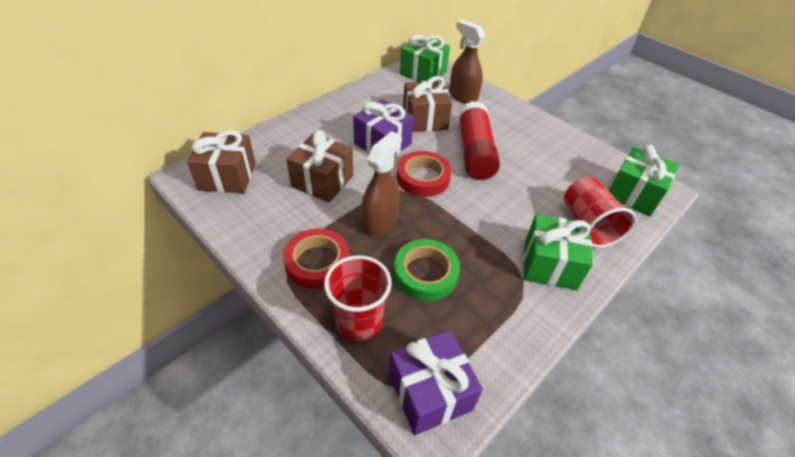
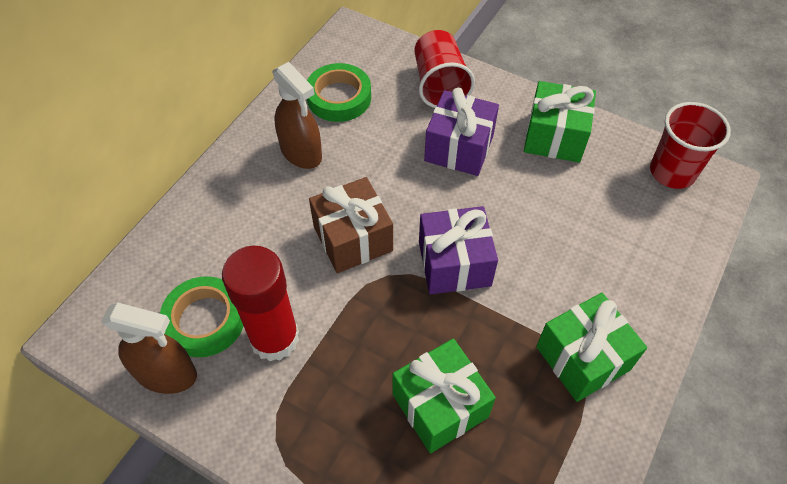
brown gift: [187,130,256,193] [286,130,353,203] [403,76,452,132] = 3 -> [309,177,393,273] = 1
green tape: [394,239,460,301] = 1 -> [160,276,243,357] [307,63,371,122] = 2
red tape: [283,228,350,289] [397,151,452,197] = 2 -> none = 0

